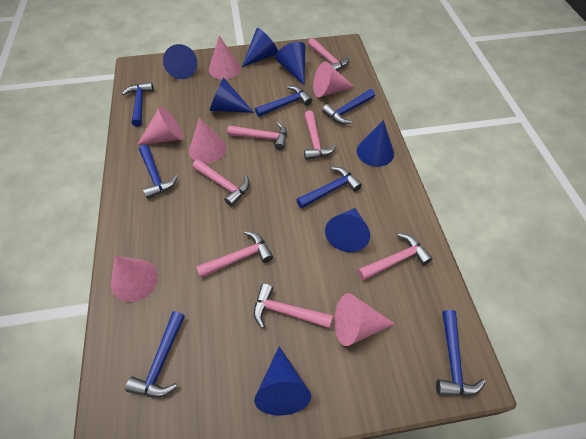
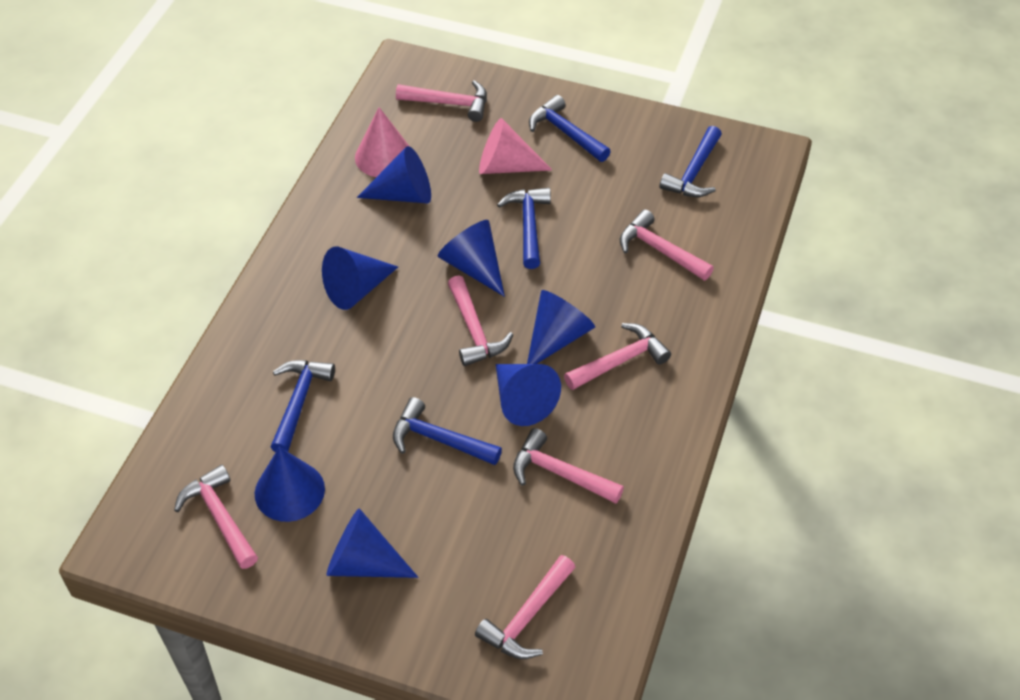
blue hammer: [121,82,154,127] [125,311,185,398] [139,145,178,199] [255,86,312,117] [297,167,362,209] [322,89,375,124] [436,310,486,397] = 7 -> [271,360,335,452] [393,397,502,465] [497,188,551,269] [529,95,611,162] [659,126,722,197] = 5
pink cone: [111,256,158,302] [137,106,183,145] [189,117,227,164] [209,36,241,80] [313,62,354,97] [334,293,395,346] = 6 -> [355,107,409,177] [479,118,552,174] = 2

